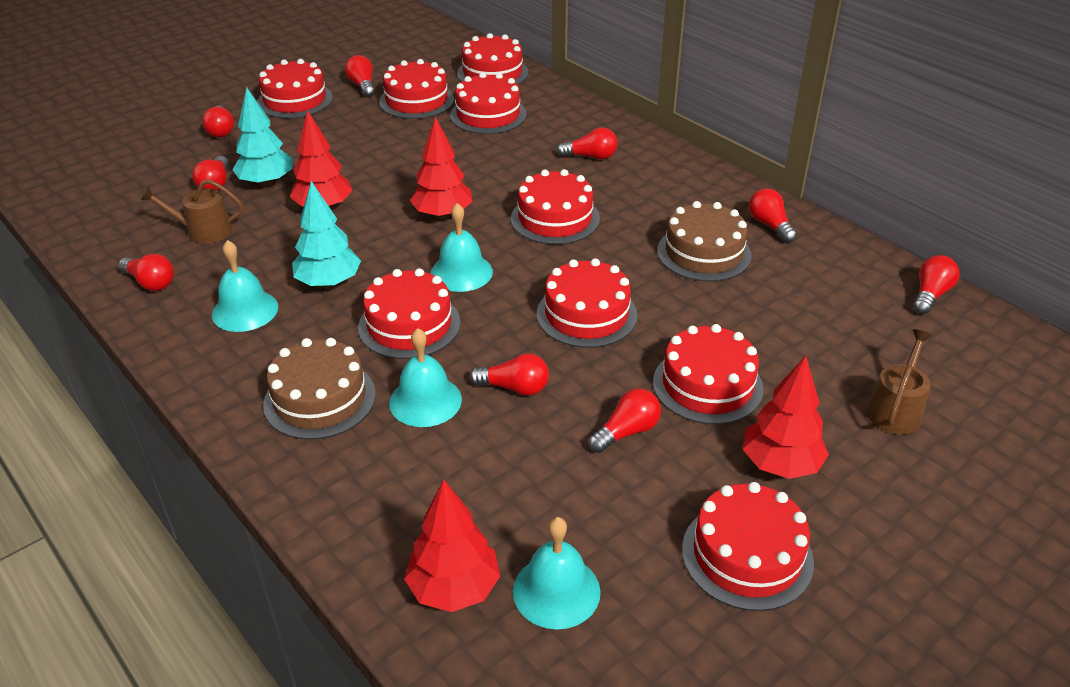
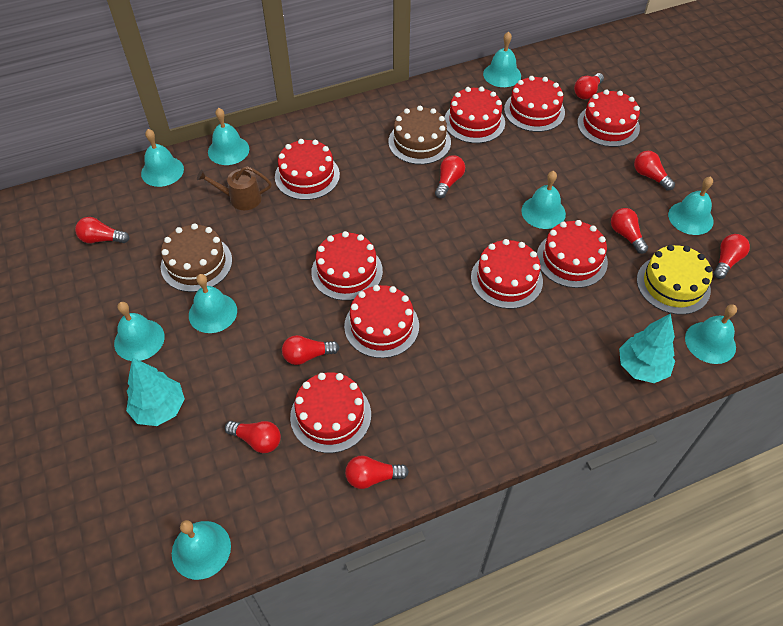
brown watering can: [140,179,244,244] [866,329,932,435] = 2 -> [197,166,272,210] = 1
red tree: [290,110,353,209] [404,479,500,612] [410,117,473,219] [742,356,829,479] = 4 -> none = 0
turquoise bell: [212,240,278,332] [389,328,462,427] [431,203,493,292] [513,517,601,629] = 4 -> [114,302,165,361] [141,129,184,187] [172,520,231,580] [189,274,237,333] [208,108,249,165] [483,31,521,87] [521,171,566,229] [668,176,714,235] [685,304,737,364] = 9
yellow cake: none = 0 -> [637,245,712,315] = 1

